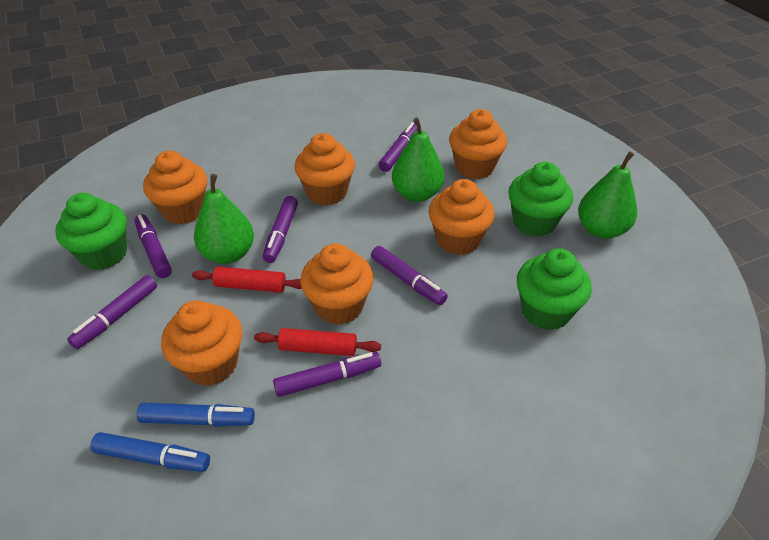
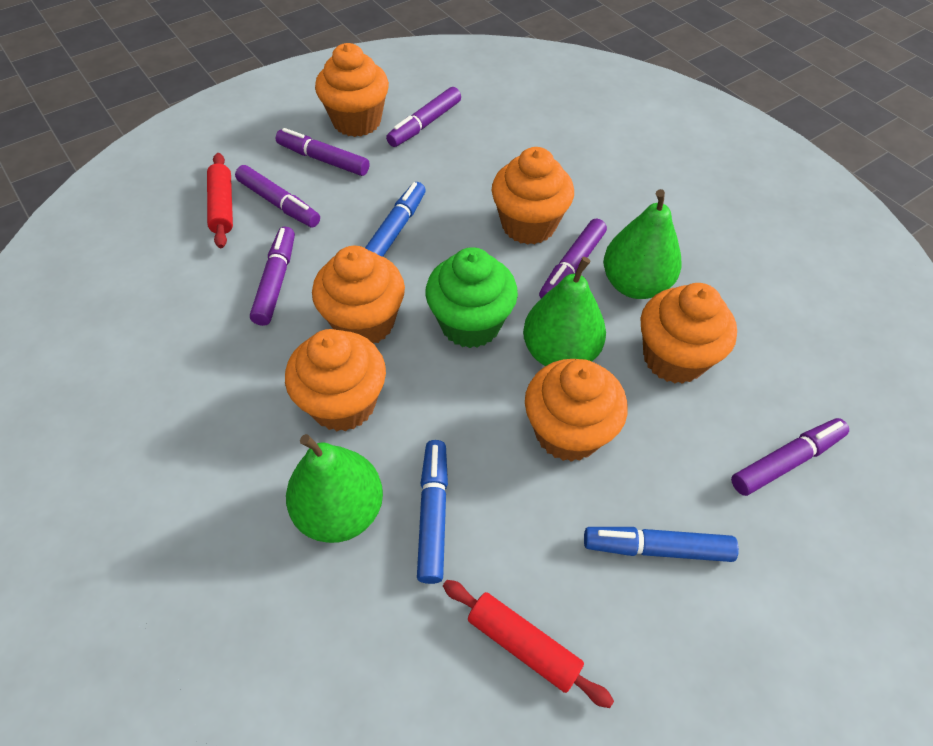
blue marker: [90,432,210,472] [137,403,255,427] = 2 -> [365,182,426,257] [417,440,448,584] [584,527,739,562] = 3
green cupcake: [55,193,127,270] [508,162,573,237] [517,248,592,330] = 3 -> [425,247,518,348] = 1

